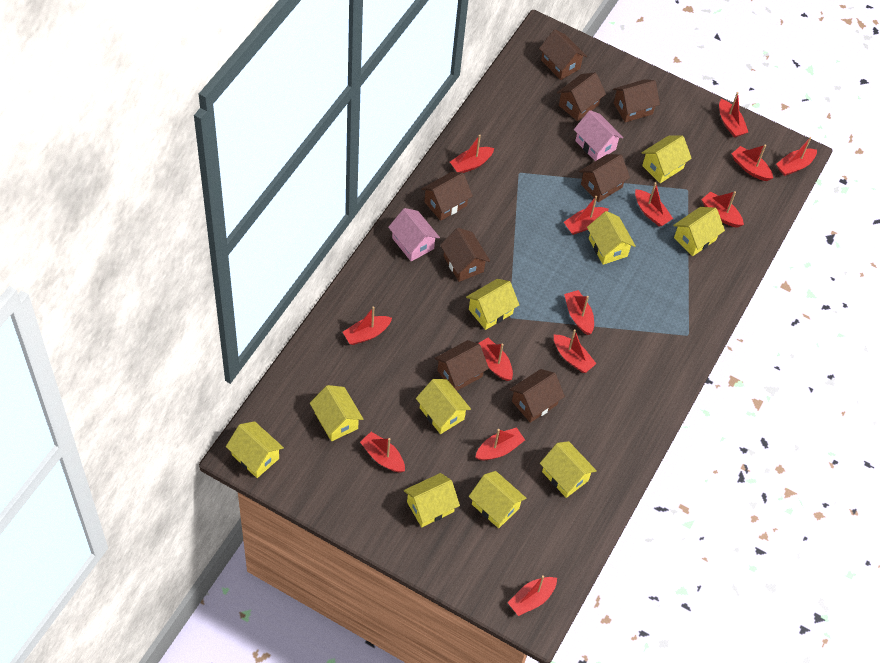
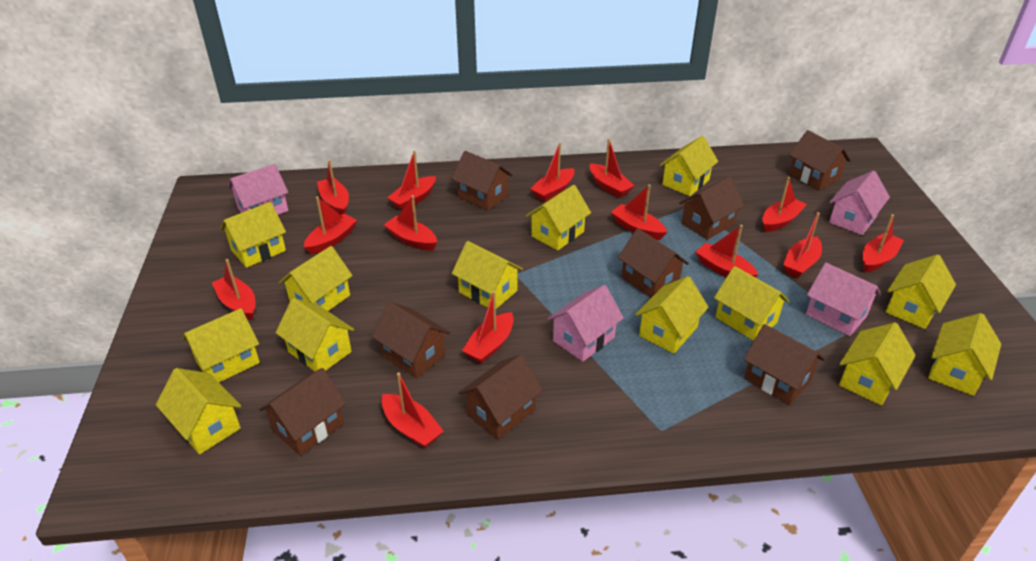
pink house: [388,208,440,261] [574,110,623,161] = 2 -> [228,164,288,215] [547,285,624,362] [806,263,881,336] [829,170,890,235] = 4
yellow house: [226,421,284,478] [310,385,363,441] [404,473,460,527] [416,379,471,434] [466,279,519,330] [469,471,526,528] [540,441,597,498] [587,211,636,265] [641,136,692,183] [673,207,725,256] = 10 -> [156,368,241,454] [183,308,260,382] [220,202,286,268] [276,298,354,371] [279,246,353,311] [452,241,523,309] [526,185,591,251] [635,276,709,354] [660,136,718,196] [714,266,789,341] [839,322,916,406] [886,254,956,329] [928,313,1001,396] = 13

